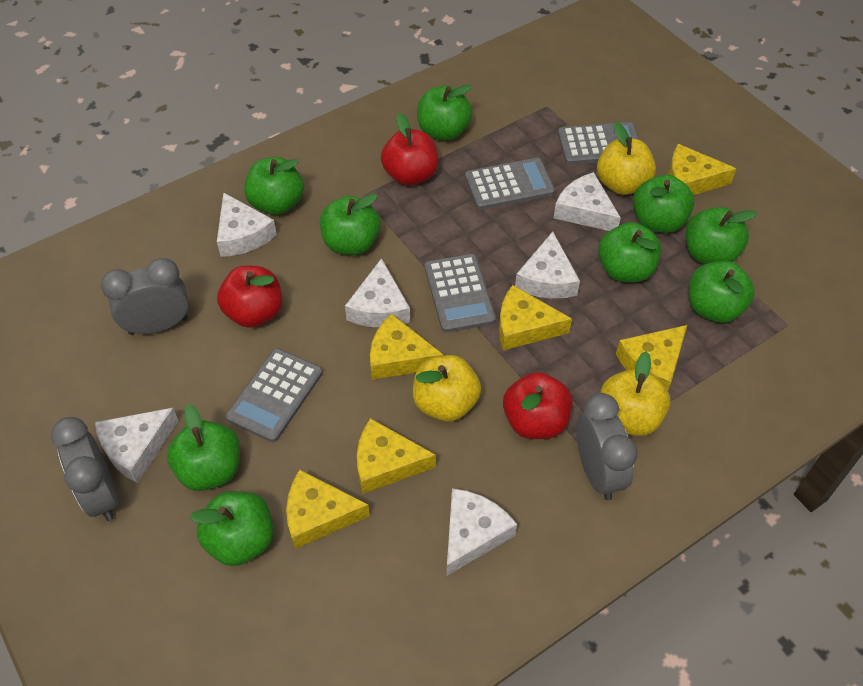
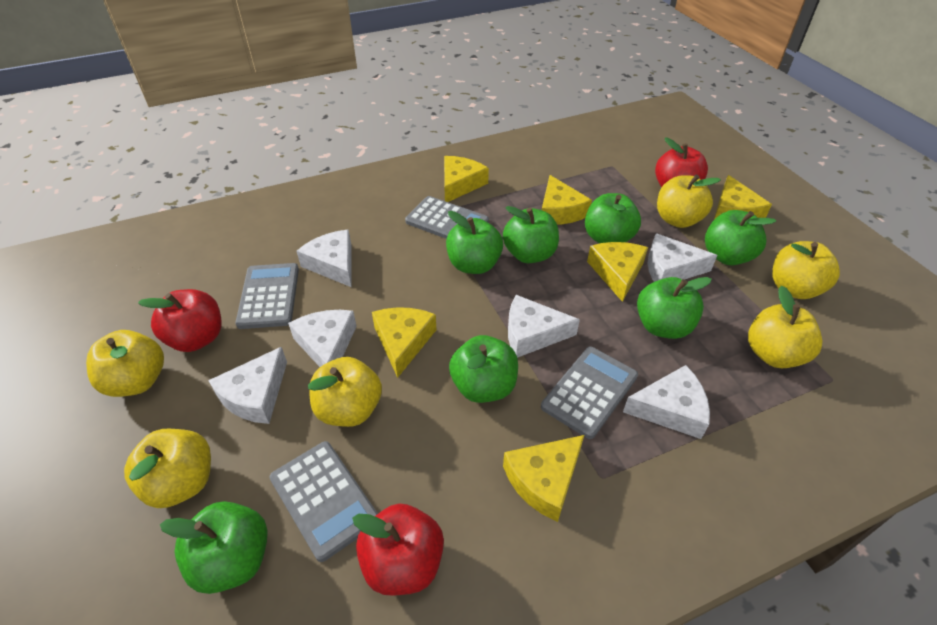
green apple: [167,404,240,491] [189,491,273,566] [244,157,304,215] [320,194,380,255] [417,85,472,141] [598,222,661,282] [633,175,694,233] [686,207,757,264] [689,261,755,323] = 9 -> [160,501,268,594] [446,211,503,274] [449,335,518,403] [503,206,559,263] [585,193,641,243] [637,277,712,339] [705,210,776,265] = 7
grey clock: [51,417,119,521] [101,258,189,335] [577,393,637,500] = 3 -> none = 0
yellow apple: [413,355,481,422] [597,122,656,195] [600,352,670,436] = 3 -> [86,330,164,397] [124,429,211,508] [308,357,382,427] [657,175,721,228] [748,286,822,368] [772,241,840,299] = 6

